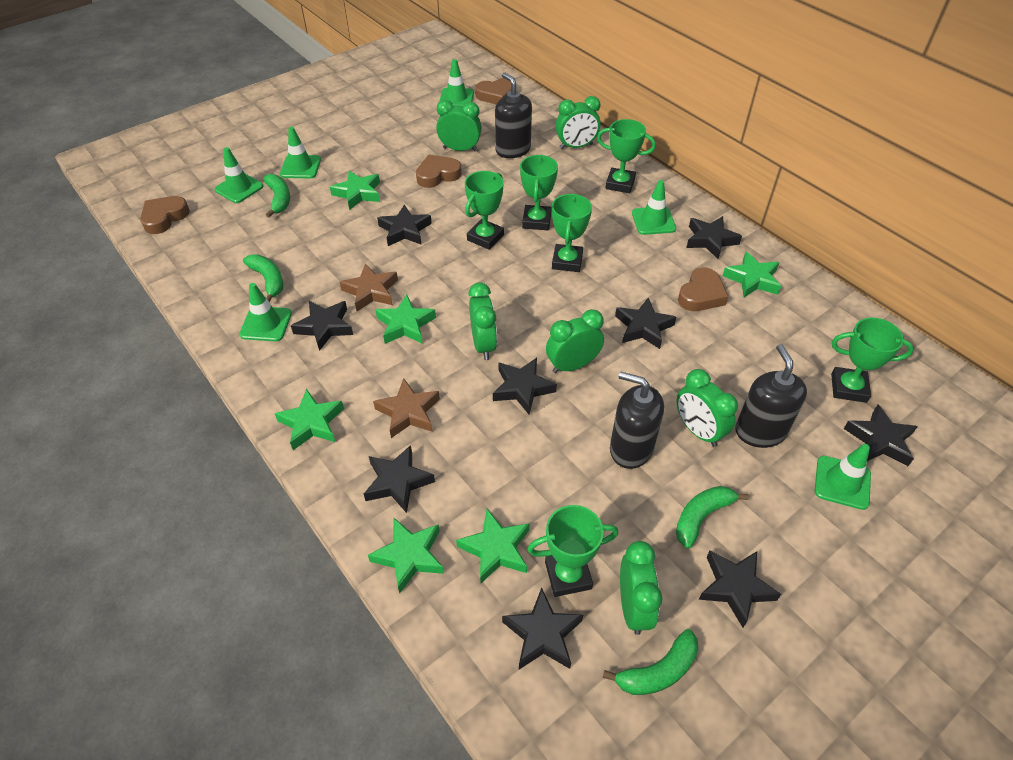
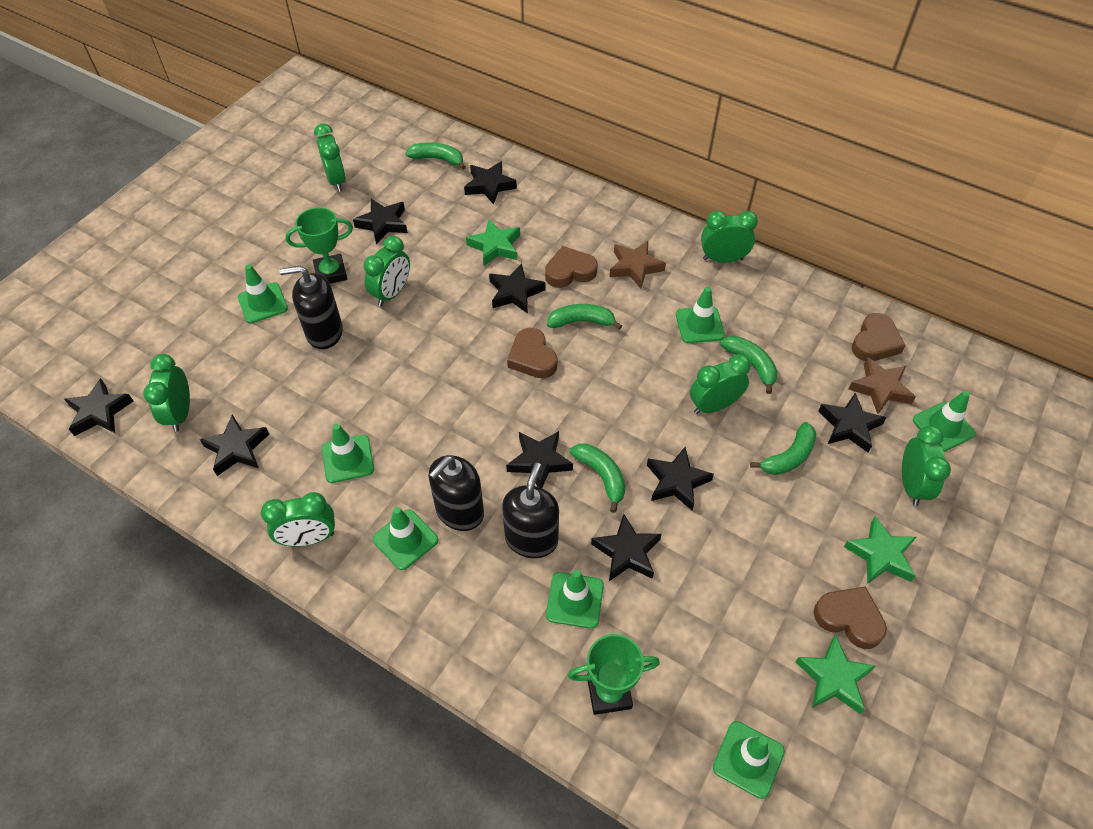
green banana: [243,254,283,302] [263,174,290,217] [603,629,698,695] [676,486,749,549] = 4 -> [406,142,466,170] [547,304,622,330] [570,444,626,513] [720,336,778,394] [750,422,816,475] = 5
green clock: [436,100,482,151] [468,283,497,360] [546,309,604,373] [555,96,600,149] [620,541,662,635] [677,369,738,447] = 6 -> [143,354,190,432] [261,492,335,547] [314,123,346,192] [363,236,410,306] [690,354,751,414] [701,211,758,263] [902,425,951,506] = 7
green star: [274,389,344,450] [330,170,380,210] [368,518,444,593] [375,295,436,344] [456,509,530,583] [723,251,781,298] = 6 -> [466,219,520,266] [795,635,876,714] [844,516,916,584] = 3
green traffic cone: [214,147,264,203] [239,283,292,341] [280,127,321,178] [439,59,474,106] [632,180,676,235] [815,444,871,510] = 6 -> [238,264,288,323] [322,424,374,483] [373,507,438,570] [546,570,604,629] [676,287,725,343] [713,721,785,799] [913,391,976,452] = 7
green trophy: [465,171,504,250] [520,155,558,230] [527,505,618,597] [552,193,592,272] [597,119,656,193] [831,317,914,403] = 6 -> [285,207,353,284] [568,634,660,715] = 2

